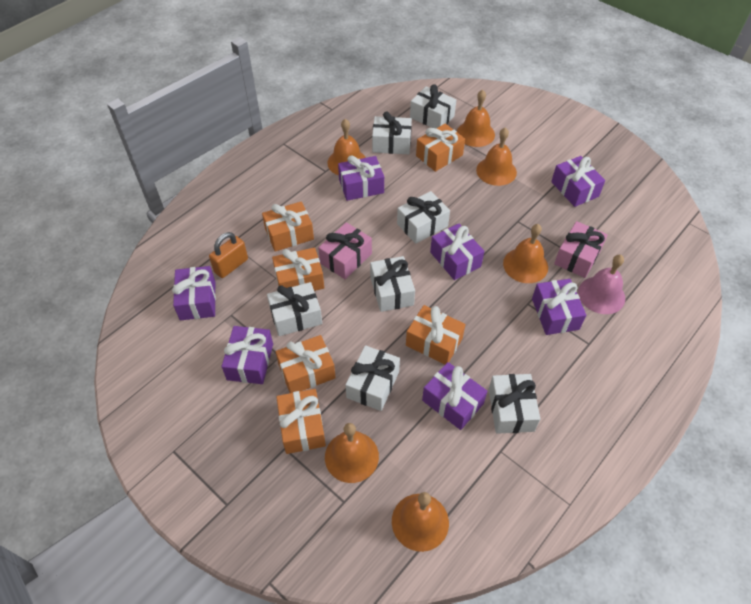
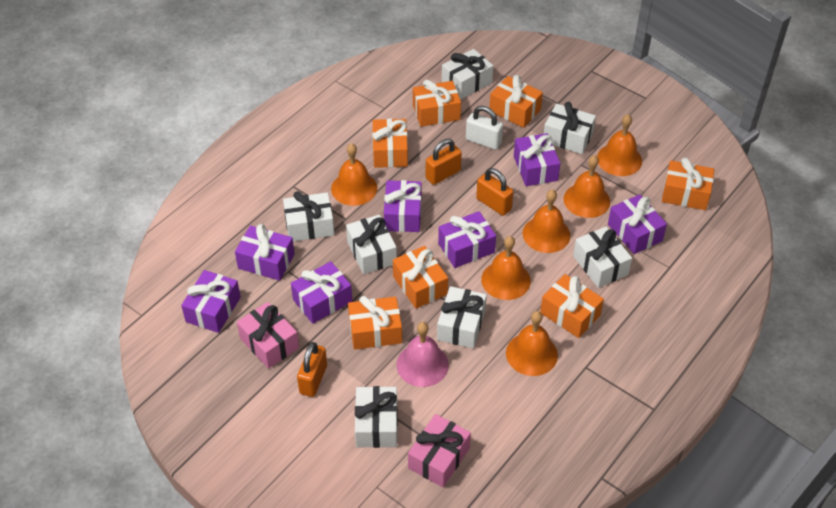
orange gift: [262,201,314,252] [272,247,324,291] [276,335,336,393] [276,389,326,454] [406,305,465,364] [416,123,465,172] = 6 -> [348,296,402,350] [372,119,408,168] [393,246,448,309] [413,80,461,127] [489,75,543,128] [540,274,604,338] [662,158,714,210] = 7
orange padlock: [209,232,248,278] = 1 -> [297,342,327,397] [426,139,462,185] [476,168,513,216] = 3
white padlock: none = 0 -> [466,106,503,150] = 1

